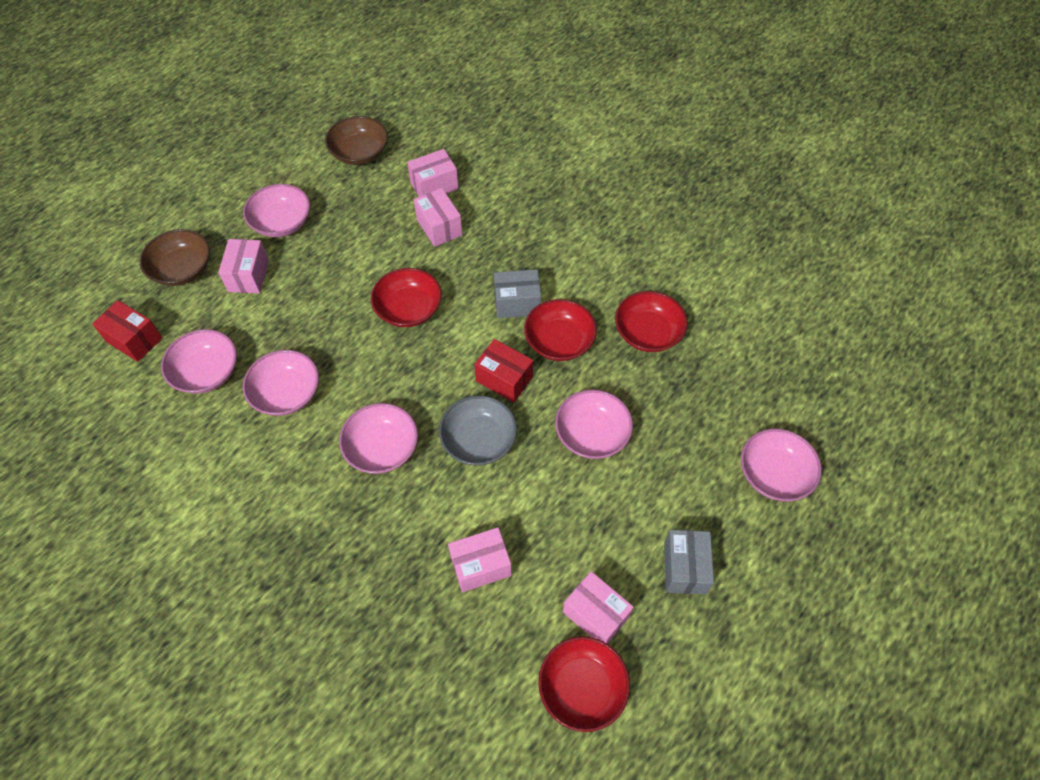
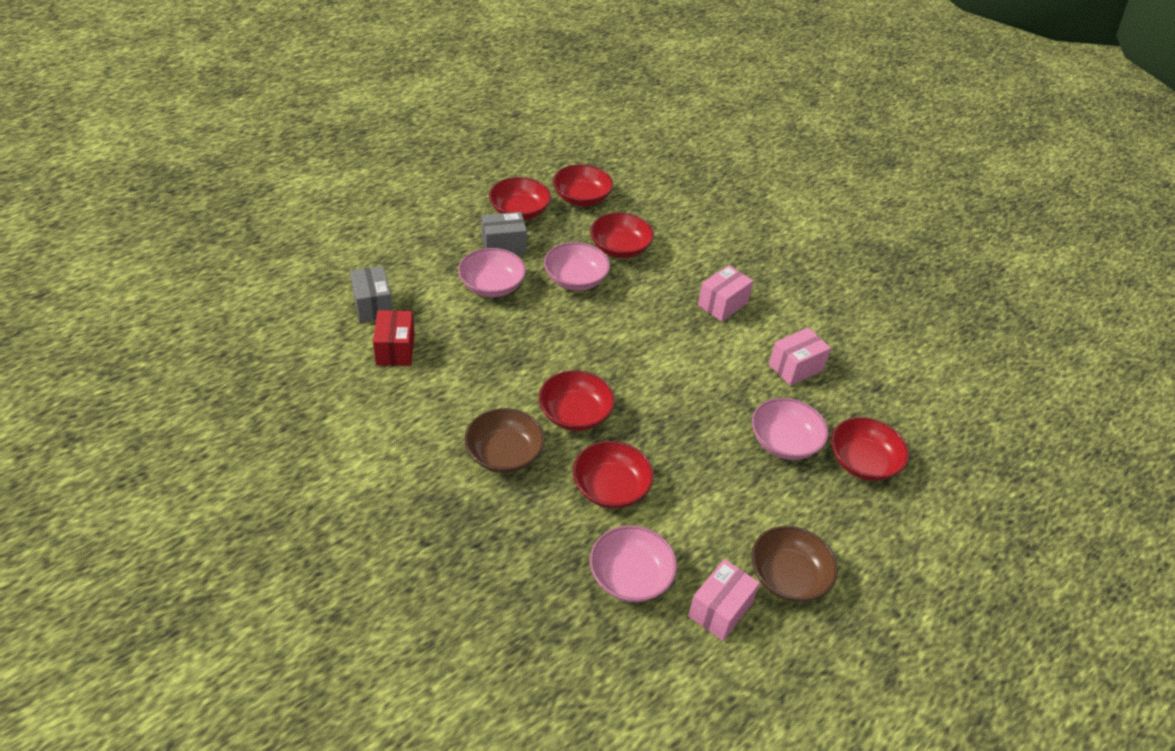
grey bowl: [439,395,517,465] = 1 -> none = 0
pink bowl: [161,329,237,394] [243,184,310,237] [243,350,319,416] [339,403,418,474] [555,390,633,459] [741,428,822,502] = 6 -> [458,248,526,297] [544,242,610,291] [590,525,677,603] [752,398,829,460] = 4
pink box: [218,239,269,294] [407,149,459,197] [414,188,462,247] [448,527,512,592] [563,571,634,644] = 5 -> [688,559,760,641] [698,265,753,322] [769,327,831,386] = 3
red bowl: [371,268,442,327] [524,299,597,361] [538,636,630,732] [615,291,688,352] = 4 -> [489,177,551,220] [539,370,615,431] [553,164,613,206] [573,441,654,509] [590,212,654,258] [831,417,909,481] = 6
red box: [92,300,162,362] [474,339,533,403] = 2 -> [373,310,415,366] = 1

